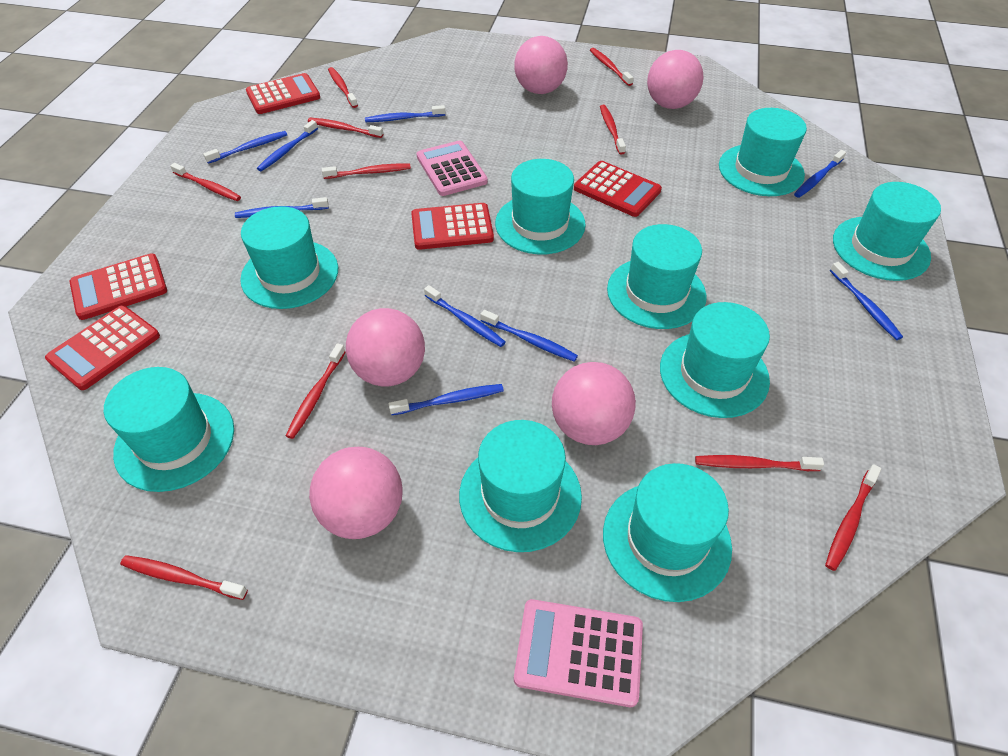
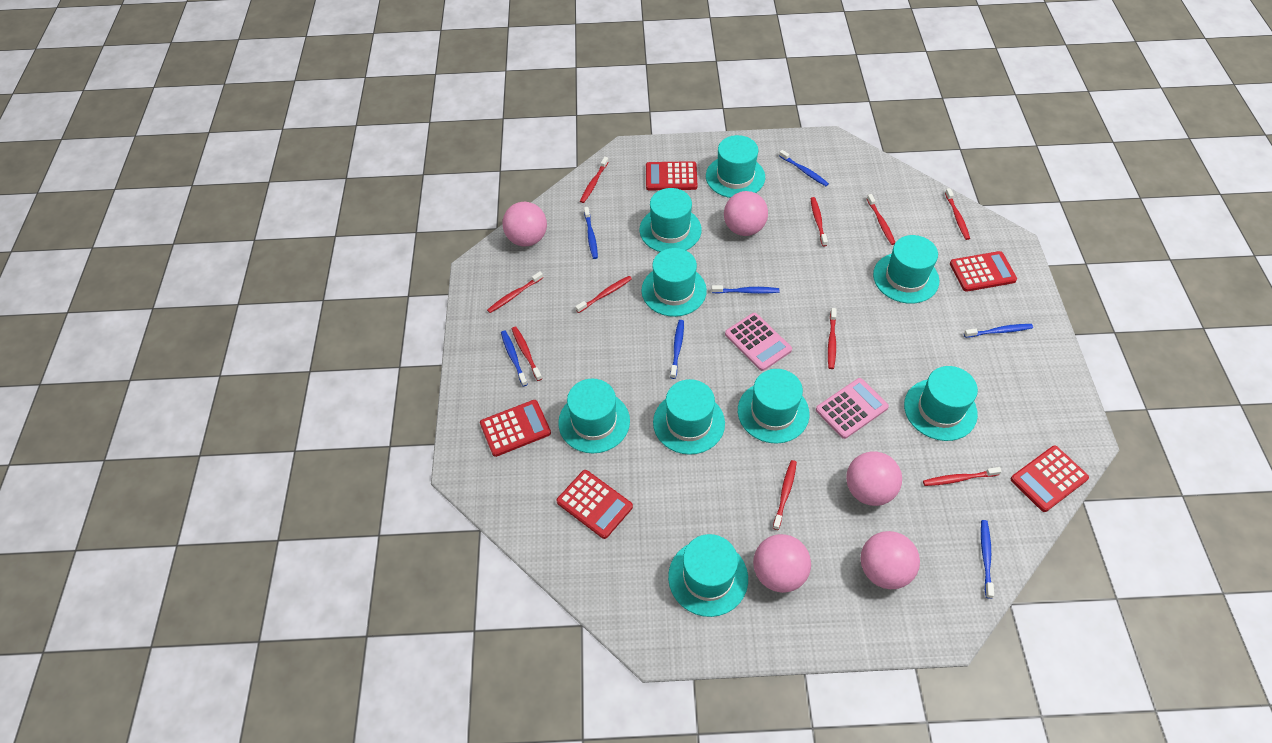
blue toothbrush: [203,131,287,164] [235,197,329,218] [257,120,318,171] [365,105,446,122] [388,384,504,415] [424,285,506,347] [480,310,578,362] [794,150,846,198] [830,262,903,340] = 9 -> [501,330,528,387] [584,207,598,259] [670,320,684,379] [712,285,779,294] [779,150,829,186] [964,324,1033,338] [981,520,994,599] = 7

